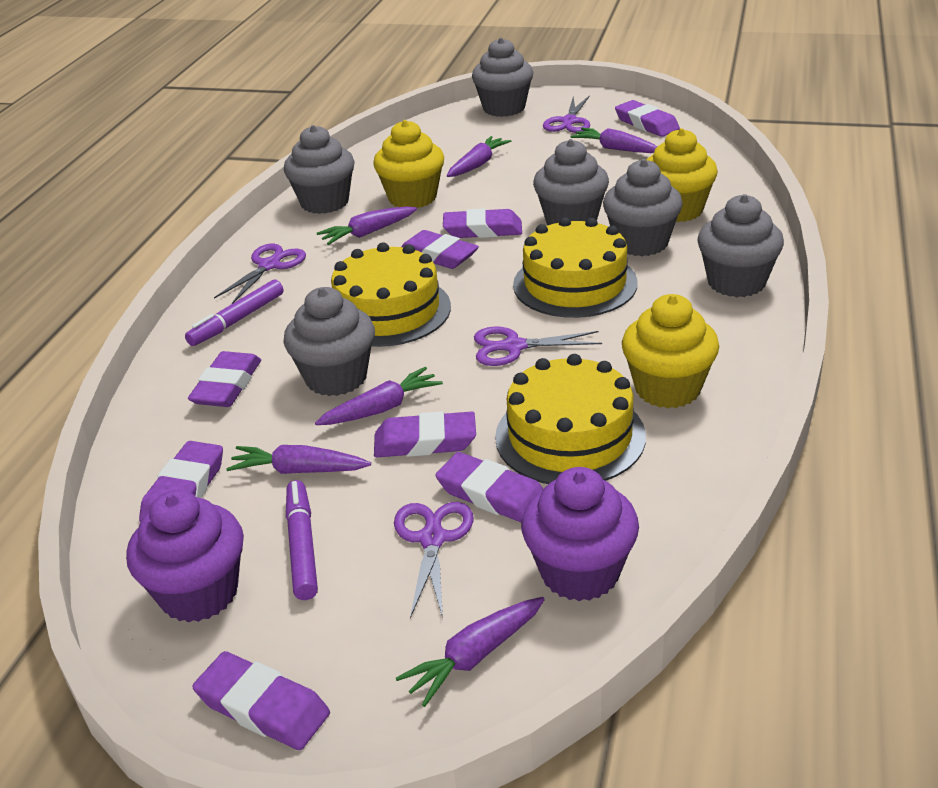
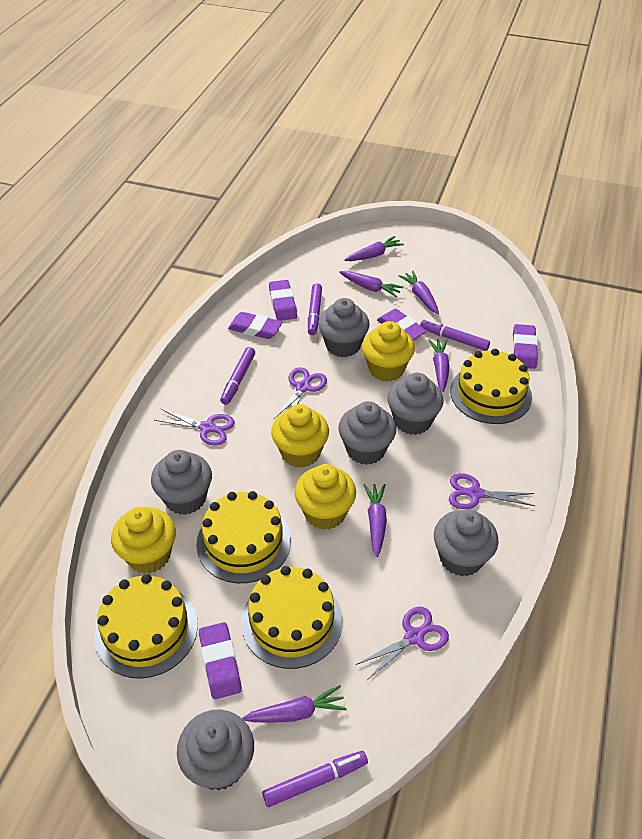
purple cupcake: [126,490,244,623] [521,467,639,601] = 2 -> none = 0
purple eraser: [139,441,223,522] [188,351,261,407] [192,651,330,750] [374,411,476,458] [401,230,479,269] [436,452,543,522] [443,208,522,238] [615,100,680,137] = 8 -> [199,622,242,699] [228,312,282,339] [269,280,297,321] [377,309,427,340] [513,324,538,369] = 5
purple marker: [185,280,284,346] [286,480,318,600] = 2 -> [220,347,255,405] [262,751,368,807] [308,283,322,335] [420,319,490,351] = 4
yellow cake: [331,243,451,347] [495,354,646,484] [513,217,638,318] = 3 -> [94,574,198,679] [196,491,291,583] [241,566,343,669] [450,349,532,424] = 4
yellow cupcake: [373,120,444,208] [622,294,719,408] [647,128,718,222] = 3 -> [111,507,176,574] [271,404,329,468] [295,464,356,530] [362,321,415,381] = 4

